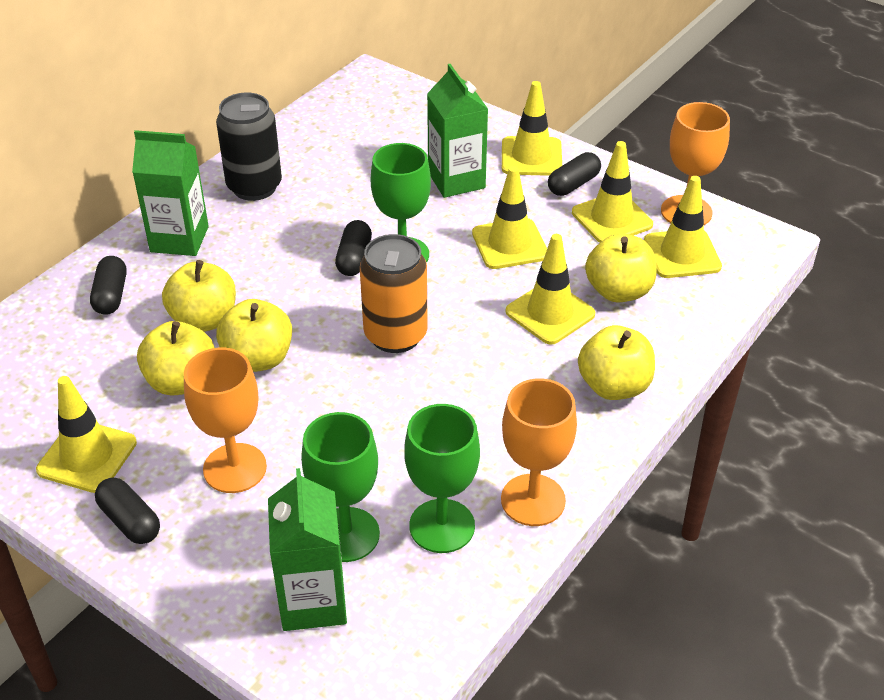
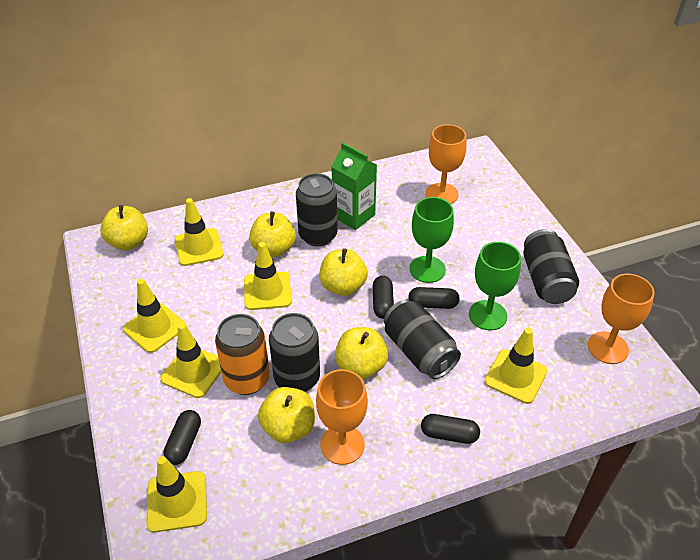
black can: [216,92,282,201] = 1 -> [269,313,320,392] [296,173,337,246] [384,299,461,379] [523,229,579,304] = 4
green carton: [132,130,209,256] [268,468,347,631] [427,64,488,198] = 3 -> [331,142,377,230] = 1
green goblet: [301,412,380,562] [371,143,431,263] [404,404,480,553] = 3 -> [409,197,454,283] [469,242,521,330] = 2

